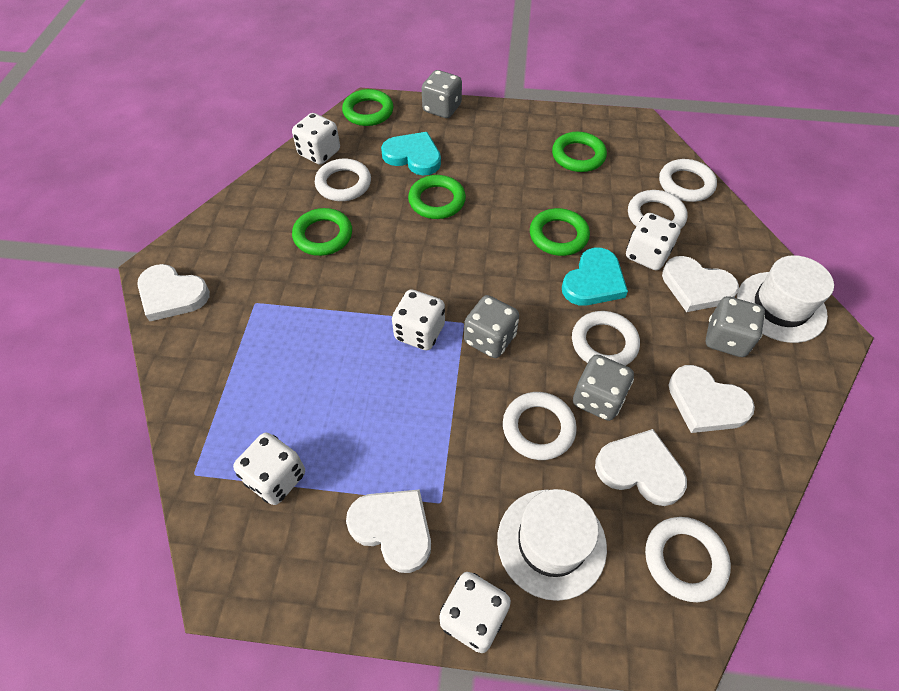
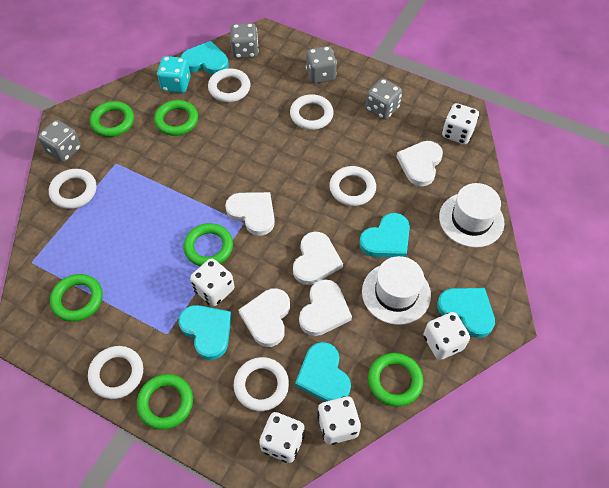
green ring: [292,208,352,256] [342,89,393,126] [408,175,466,219] [530,208,590,256] [552,132,607,172] = 5 -> [50,274,102,322] [90,101,134,137] [137,374,193,430] [154,100,198,136] [184,223,233,266] [368,353,423,406] = 6
turquoise dice: none = 0 -> [157,56,191,93] = 1
turquoise heart: [381,132,441,176] [562,247,628,306] = 2 -> [179,305,232,360] [181,41,229,75] [295,342,351,401] [359,213,410,257] [437,288,495,338] = 5

